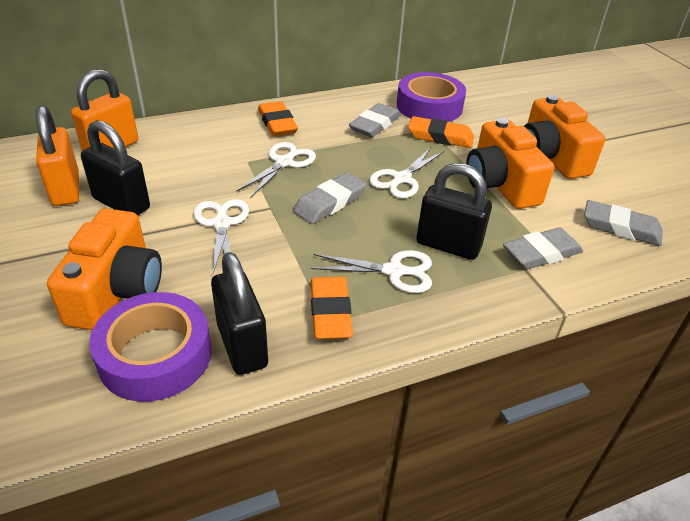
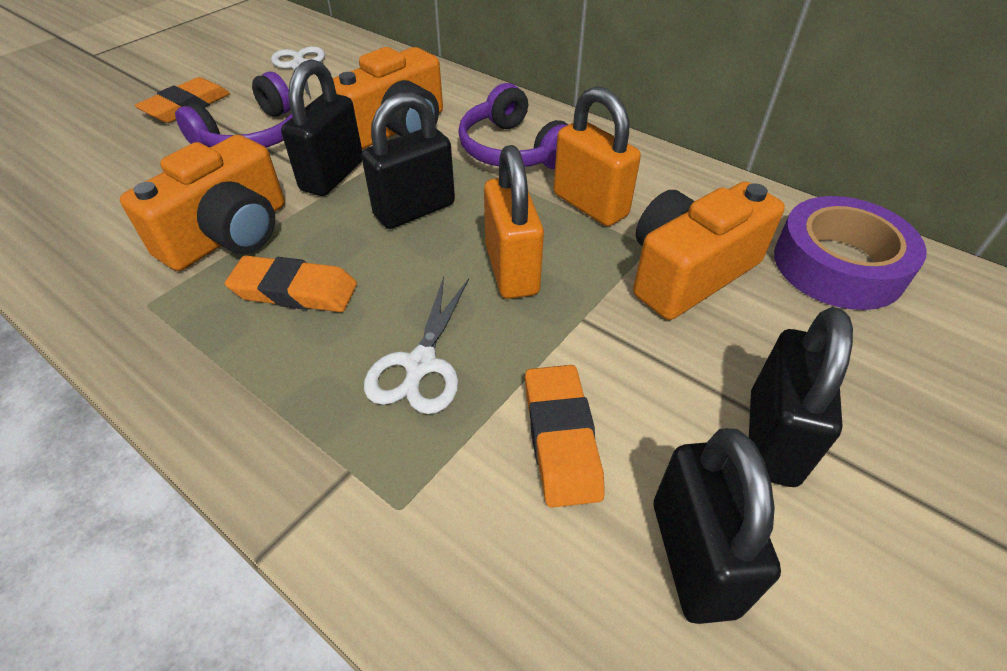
black padlock: [81,120,150,215] [211,252,268,375] [416,163,492,260] = 3 -> [281,59,362,196] [361,92,455,229] [654,428,781,624] [749,307,853,487] = 4
grey eraser: [293,172,366,224] [349,103,401,138] [503,227,583,269] [584,200,663,246] = 4 -> none = 0
purple headphones: none = 0 -> [175,72,293,148] [458,83,568,169] = 2
purple tape: [89,292,211,402] [397,72,466,122] = 2 -> [774,196,927,310] = 1
white scissors: [193,199,249,273] [236,142,316,198] [311,250,432,293] [369,147,444,198] = 4 -> [271,46,325,98] [364,276,469,414] = 2

